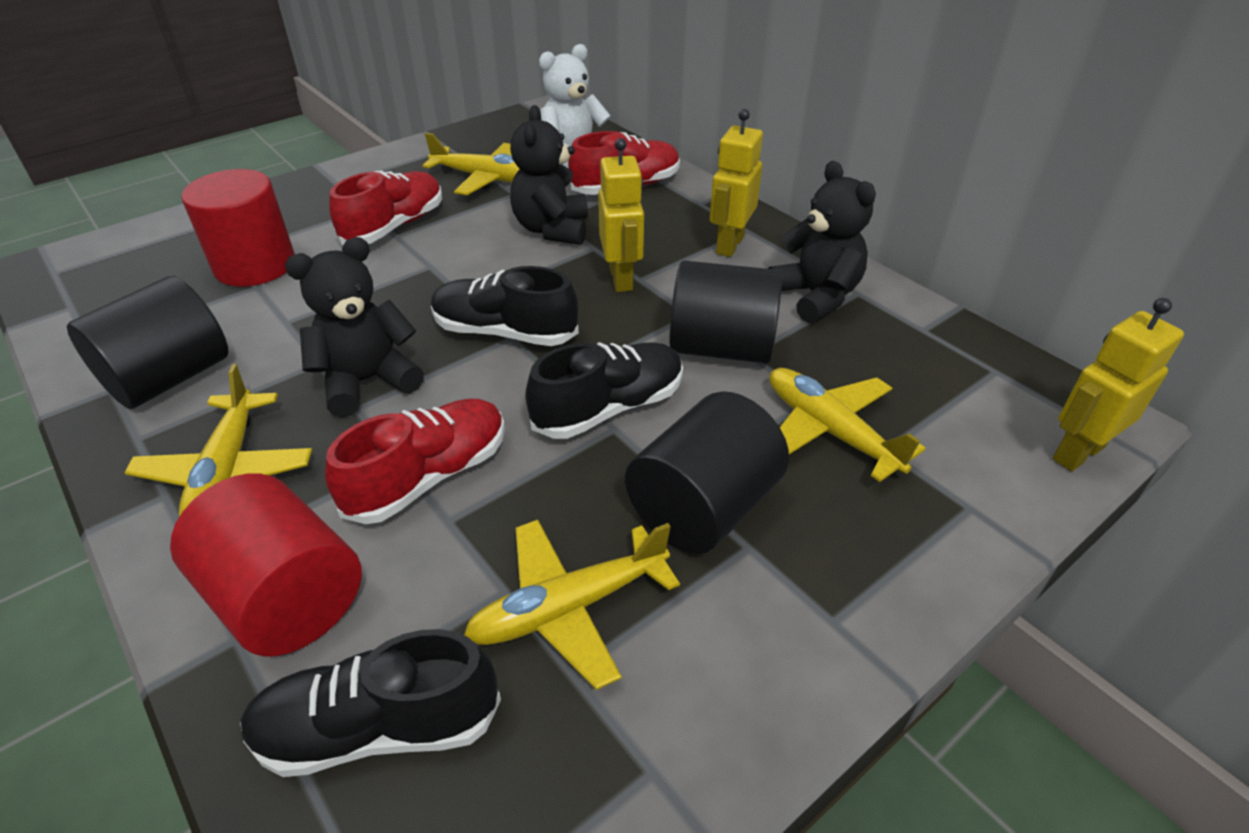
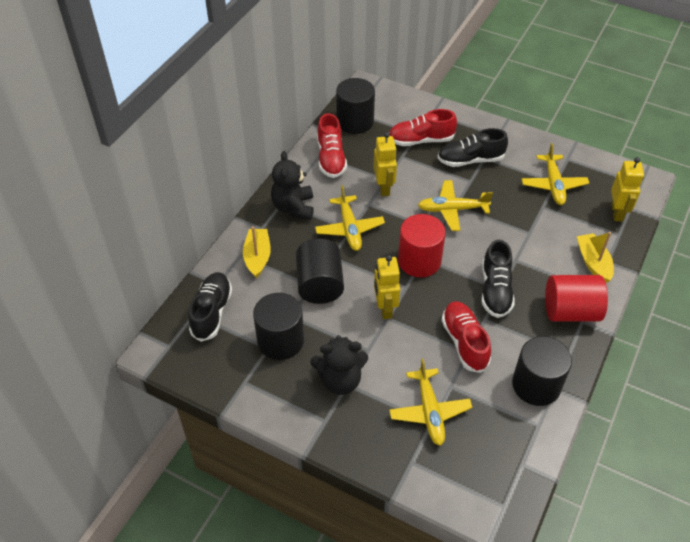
black cylinder: [67,276,229,409] [625,391,789,554] [670,260,782,363] = 3 -> [253,293,304,360] [296,238,344,304] [336,78,375,134] [512,336,572,406] = 4
black teddy bear: [285,237,424,417] [510,105,588,245] [768,161,876,323] = 3 -> [271,151,314,220] [311,335,368,395] = 2
white teddy bear: [539,44,611,169] = 1 -> none = 0
yellow boat: none = 0 -> [243,226,271,279] [577,232,614,283] = 2

